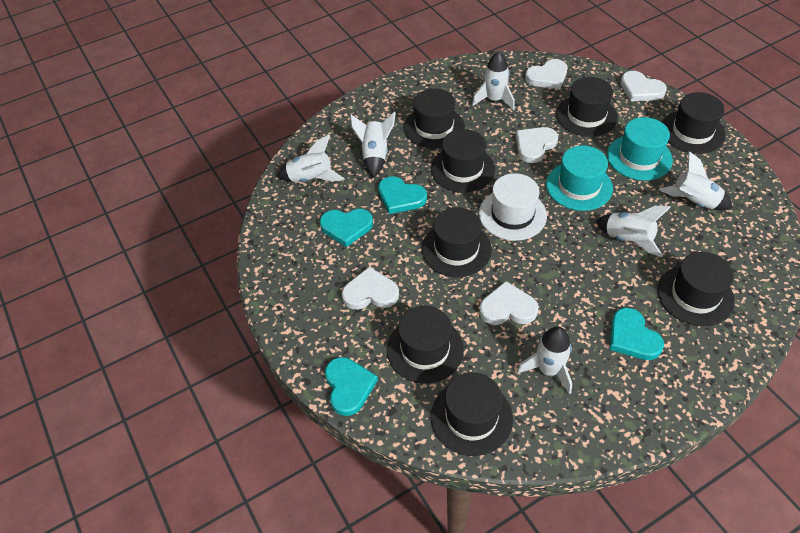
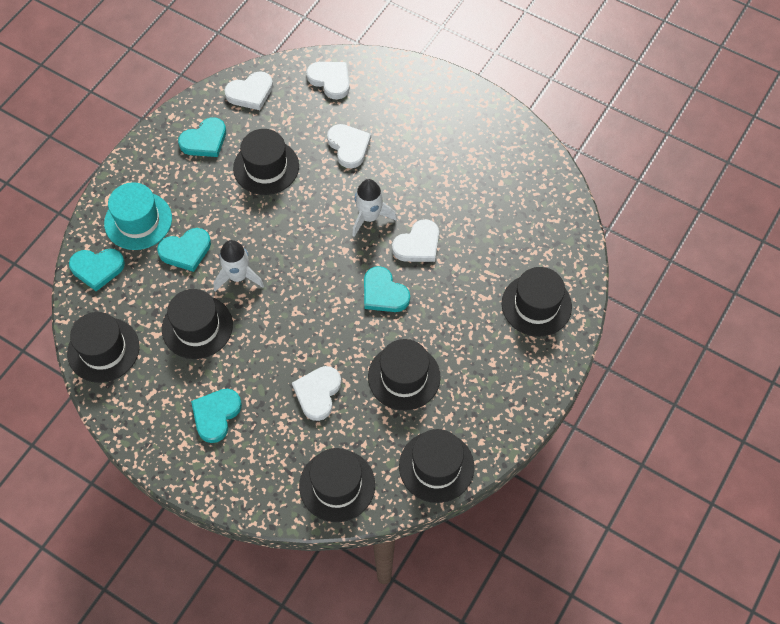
black hat: [387,306,464,384] [404,89,465,149] [422,207,492,277] [431,129,495,193] [431,372,513,456] [556,77,618,137] [657,252,735,327] [662,92,726,154] = 8 -> [67,312,139,383] [162,289,233,359] [233,129,299,195] [299,448,375,522] [368,339,441,411] [399,429,474,503] [502,267,572,337] = 7
turquoise hat: [546,145,613,211] [607,117,673,181] = 2 -> [104,182,172,250] = 1
turquoise heart: [320,209,373,247] [325,357,378,416] [378,176,427,214] [610,308,664,360] = 4 -> [69,249,125,291] [157,228,211,272] [178,117,226,157] [191,389,242,443] [364,266,410,312] = 5
white hat: [479,173,547,241] = 1 -> none = 0
white rocket: [277,135,345,182] [350,112,396,177] [472,52,515,111] [517,326,572,394] [595,206,671,257] [659,151,733,210] = 6 -> [213,240,264,292] [352,179,397,237] = 2

